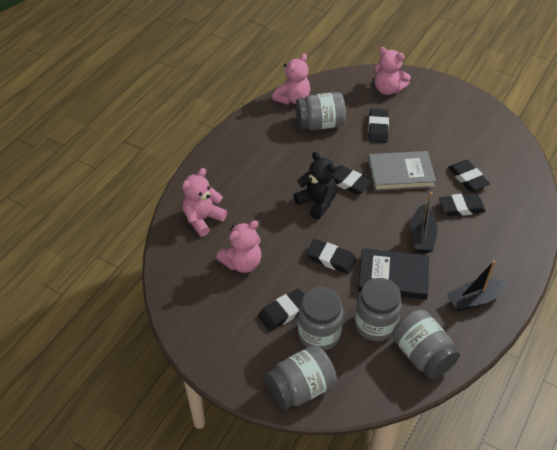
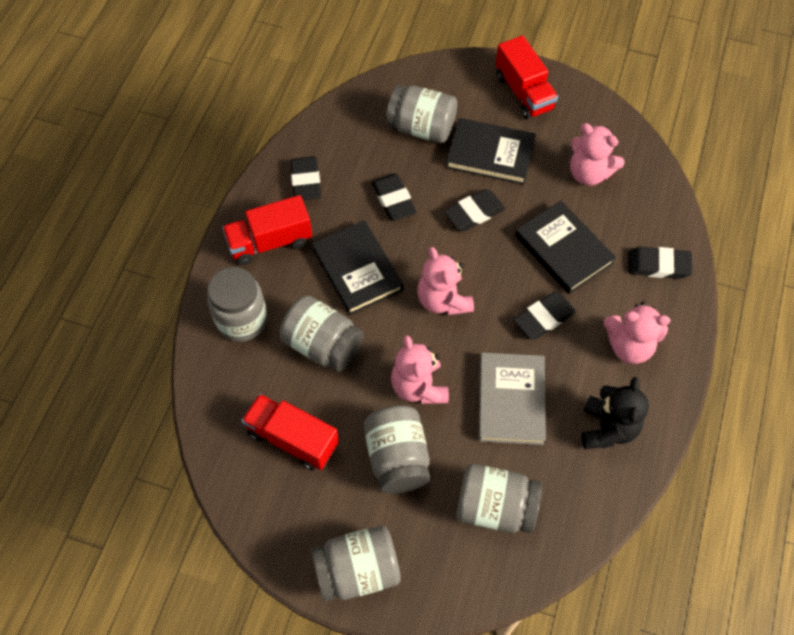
black boat: [411,192,438,253] [447,260,507,311] = 2 -> none = 0
black book: [358,248,429,300] = 1 -> [312,220,403,315] [446,118,536,185] [515,201,616,294] = 3
black eraser: [258,289,304,331] [306,239,357,274] [334,165,372,195] [368,109,389,143] [439,193,486,216] [448,160,490,191] = 6 -> [290,156,321,200] [372,174,417,221] [444,189,505,231] [513,292,576,339] [628,247,692,279] = 5
grey jar: [265,345,337,410] [296,92,346,130] [298,287,343,351] [354,278,402,341] [392,310,460,379] = 5 -> [207,267,267,342] [279,295,364,372] [311,526,401,601] [364,405,430,494] [386,85,457,143] [456,464,542,533] = 6
red truck: none = 0 -> [222,195,312,265] [241,394,339,471] [495,35,558,119] = 3

